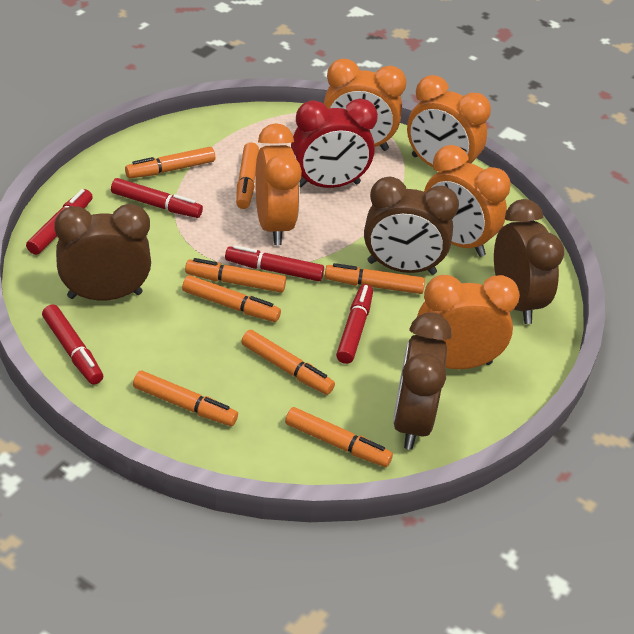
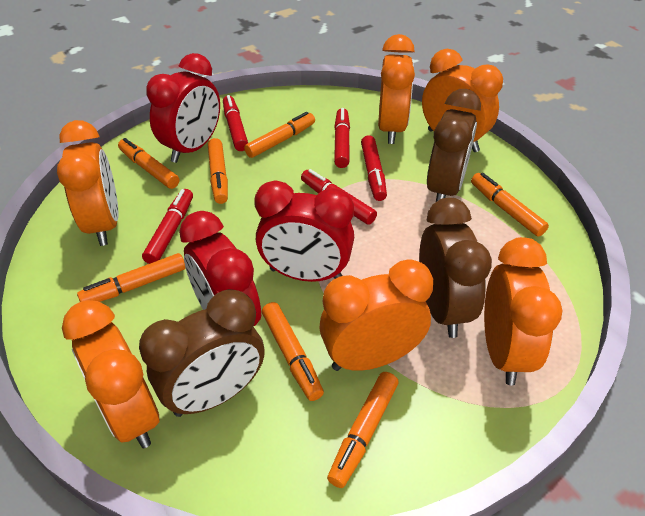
brown clock: [54,204,151,301] [364,177,459,275] [393,312,451,450] [494,199,564,324] = 4 -> [139,289,264,417] [419,198,492,338] [427,89,481,202] = 3
orange clock: [255,123,302,245] [324,59,406,151] [407,75,491,167] [417,275,520,369] [424,145,511,257] = 5 -> [57,120,118,246] [62,300,160,448] [319,259,433,371] [378,34,415,144] [422,49,503,152] [484,237,563,385] = 6
orange marker: [125,147,215,178] [133,371,238,426] [182,275,281,322] [185,258,286,293] [236,142,259,209] [241,330,335,395] [285,407,393,467] [325,263,425,294] = 8 -> [77,253,186,302] [118,138,179,189] [208,138,228,204] [244,112,315,158] [262,302,324,401] [327,372,399,488] [471,173,549,237] = 7
red clock: [291,99,378,188] = 1 -> [146,53,220,163] [179,211,261,326] [254,180,354,282] = 3

